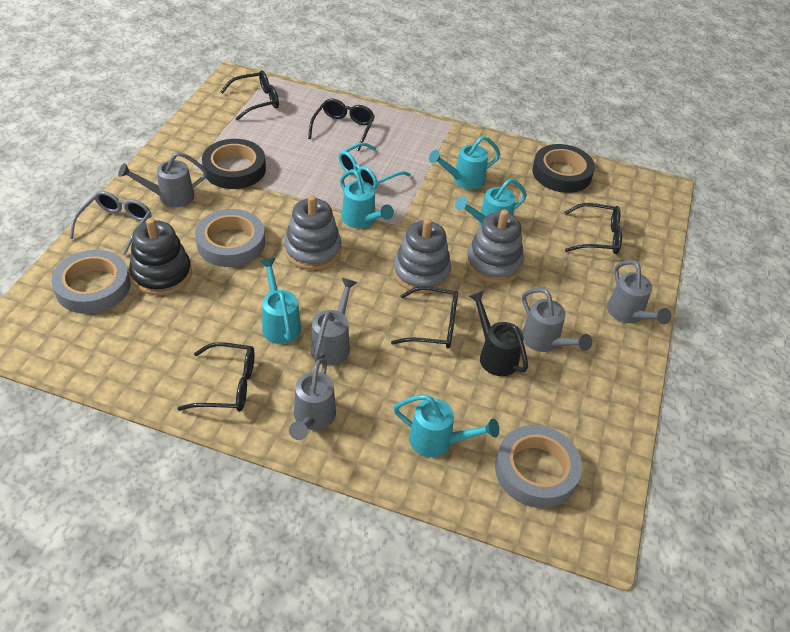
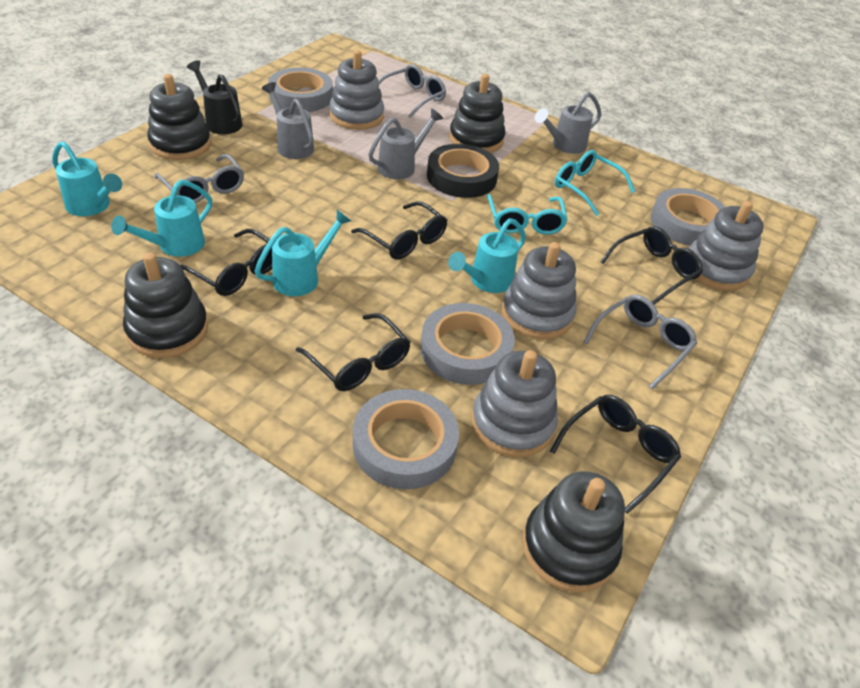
black stacking toy: [129,218,192,295] = 1 -> [123,253,208,358] [147,74,211,160] [449,74,506,153] [522,471,625,592] = 4
black tape: [202,139,266,189] [533,144,595,193] = 2 -> [427,144,499,198] = 1
grey glasses: [69,191,151,255] = 1 -> [155,154,244,203] [378,64,446,118] [584,294,698,389] = 3
grey stacking toy: [284,195,341,270] [393,218,451,293] [466,210,524,283] = 3 -> [329,50,384,130] [472,350,558,457] [502,242,577,339] [689,201,764,291] = 4
grey tape: [51,250,131,314] [195,209,265,267] [495,425,582,508] = 3 -> [268,68,333,112] [353,389,459,489] [420,303,515,385] [651,188,725,246] = 4
grey watering can: [118,152,207,208] [289,358,336,440] [310,278,357,365] [522,288,592,352] [607,260,671,324] = 5 -> [262,82,314,159] [368,108,443,179] [535,92,601,154] = 3
turquoise glasses: [339,143,411,189] = 1 -> [487,194,568,235] [555,150,635,216] = 2
turquoise watering can: [260,258,301,344] [340,169,394,228] [394,394,499,457] [429,136,501,190] [455,178,527,226] = 5 -> [52,141,122,216] [111,180,212,257] [255,210,351,296] [448,218,526,293] = 4

